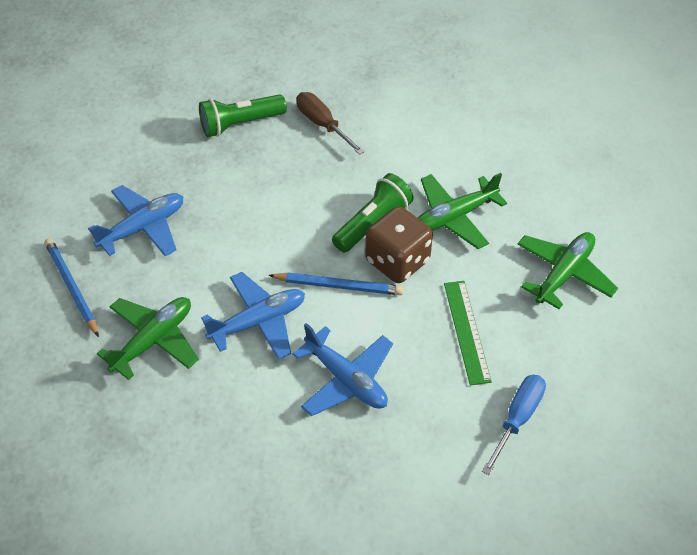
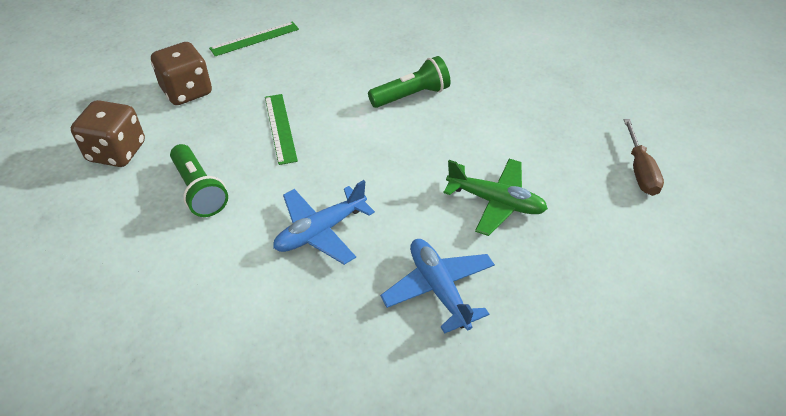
blue pencil: [45,238,99,337] [269,272,404,295] = 2 -> none = 0
blue plane: [88,185,183,256] [201,272,305,360] [293,323,393,416] = 3 -> [273,180,375,265] [380,239,495,334] = 2
blue screwdriver: [482,375,546,475] = 1 -> none = 0
brown dice: [365,206,433,283] = 1 -> [71,100,145,167] [151,42,212,105] = 2
green plane: [97,297,199,380] [418,173,507,249] [517,232,618,309] = 3 -> [444,159,548,236] = 1
green ruler: [444,281,492,386] = 1 -> [209,22,299,56] [265,94,298,165] = 2

